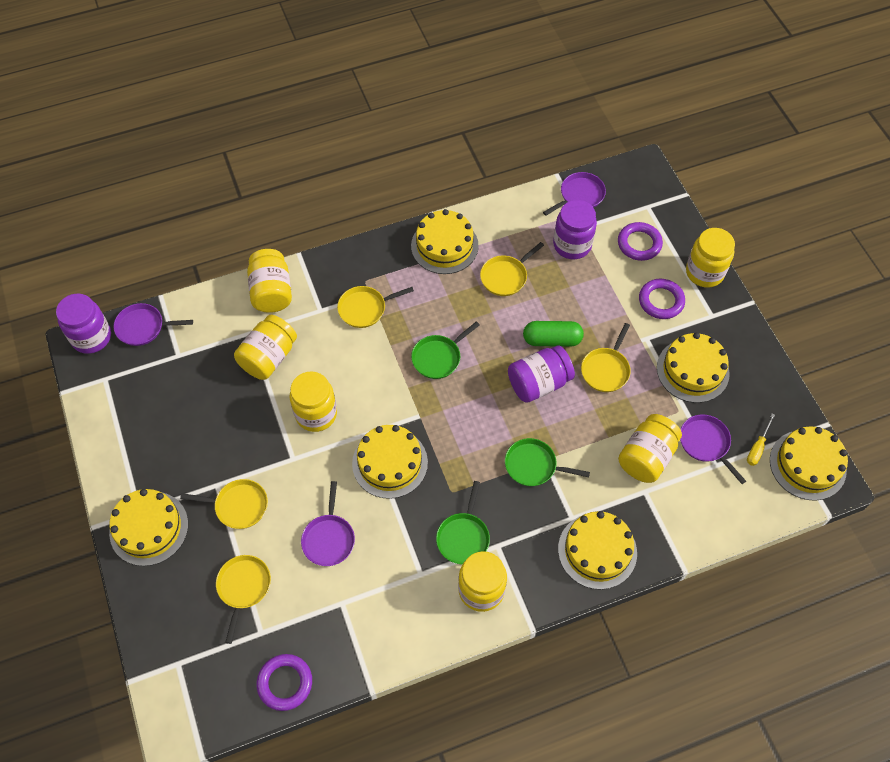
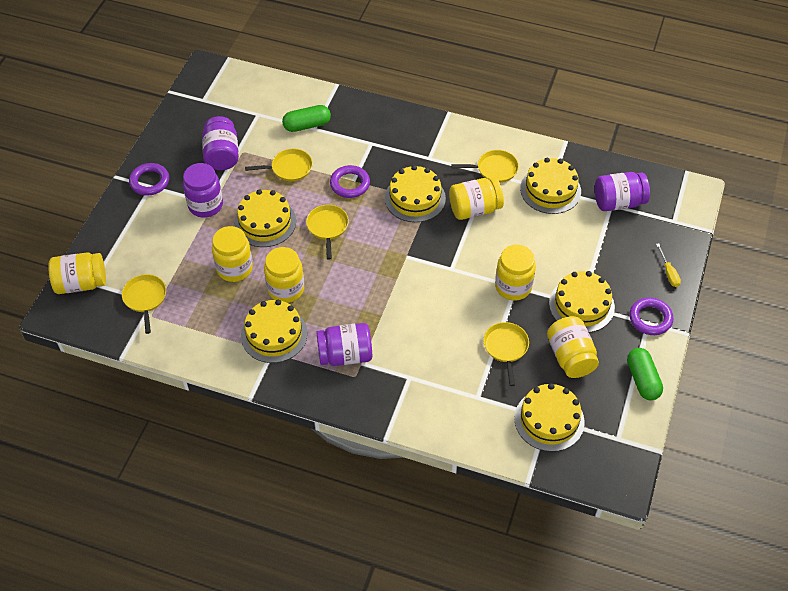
green capsule: [523,321,584,347] = 1 -> [282,105,331,132] [627,348,663,400] = 2
green pan: [411,321,480,379] [436,481,490,564] [505,438,590,486] = 3 -> none = 0
purple jar: [56,293,111,354] [508,346,575,403] [553,200,597,259] = 3 -> [183,163,223,218] [202,116,239,170] [316,323,372,366] [595,172,650,211] = 4
purple pan: [114,303,193,346] [301,481,355,566] [543,172,606,216] [680,414,746,484] = 4 -> none = 0

